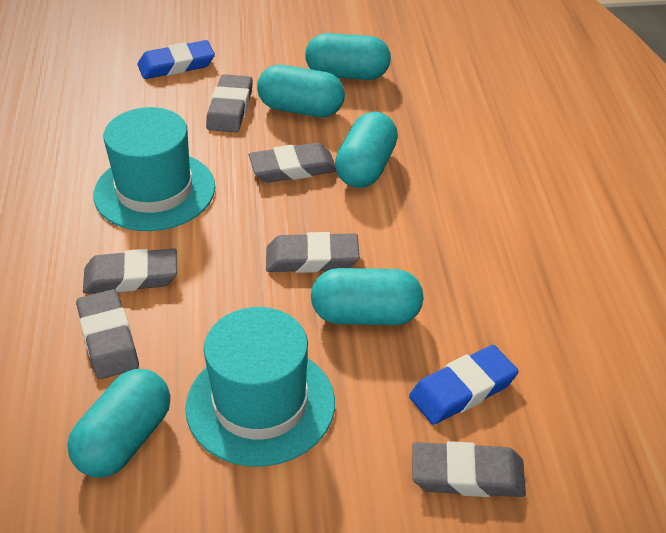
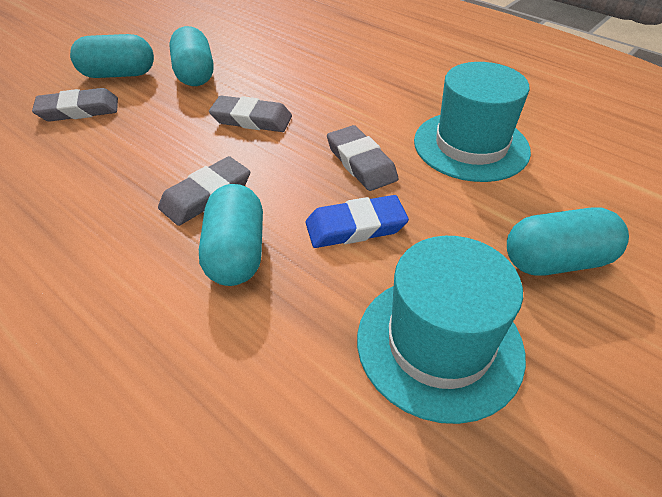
blue eraser: [138,40,215,79] [409,345,519,425] = 2 -> [305,195,409,248] = 1
grey eraser: [76,289,139,379] [83,248,177,294] [206,74,253,132] [249,143,336,183] [266,232,359,273] [412,441,526,497] = 6 -> [32,88,118,121] [158,156,250,226] [209,96,292,132] [327,125,398,191] = 4
turquoise capsule: [67,369,170,478] [257,65,345,117] [305,33,391,80] [311,268,424,325] [335,112,398,188] = 5 -> [70,34,154,78] [169,26,214,86] [199,184,263,286] [507,207,629,276] = 4

